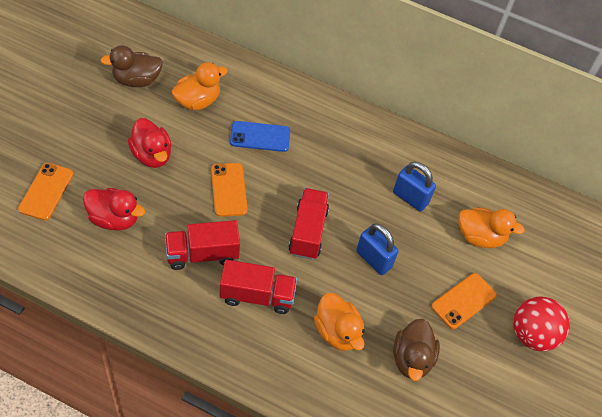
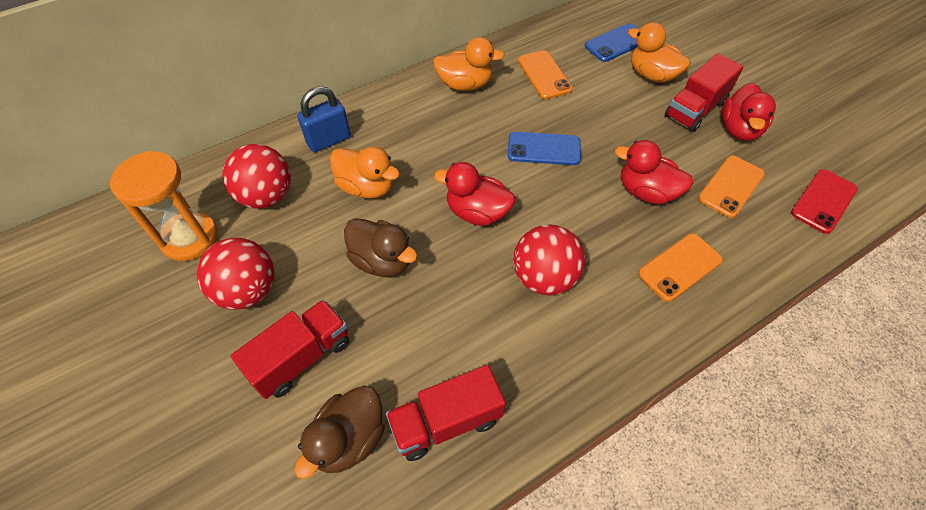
blue padlock: [356,223,398,275] [393,162,436,211] = 2 -> [297,86,351,152] = 1
blue phone: [230,121,290,152] = 1 -> [508,132,581,165] [585,23,638,62] = 2
orange hourglass: none = 0 -> [110,151,218,261] = 1
red ball: [513,296,570,351] = 1 -> [197,238,275,310] [222,144,291,209] [513,224,585,296] = 3
red duck: [83,188,145,231] [128,118,172,168] = 2 -> [434,162,515,226] [615,140,693,204] [722,83,776,141] = 3
red phone: none = 0 -> [791,169,858,234] = 1

